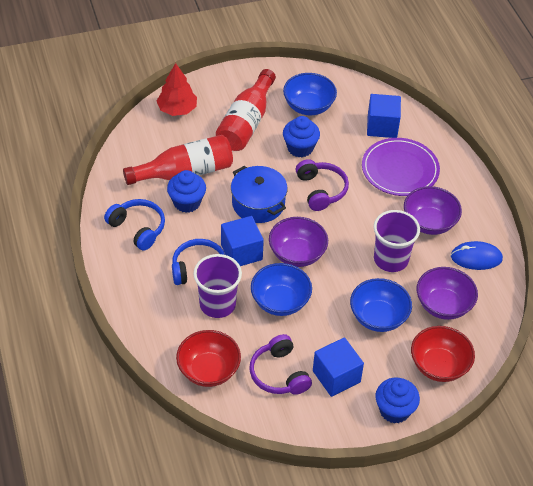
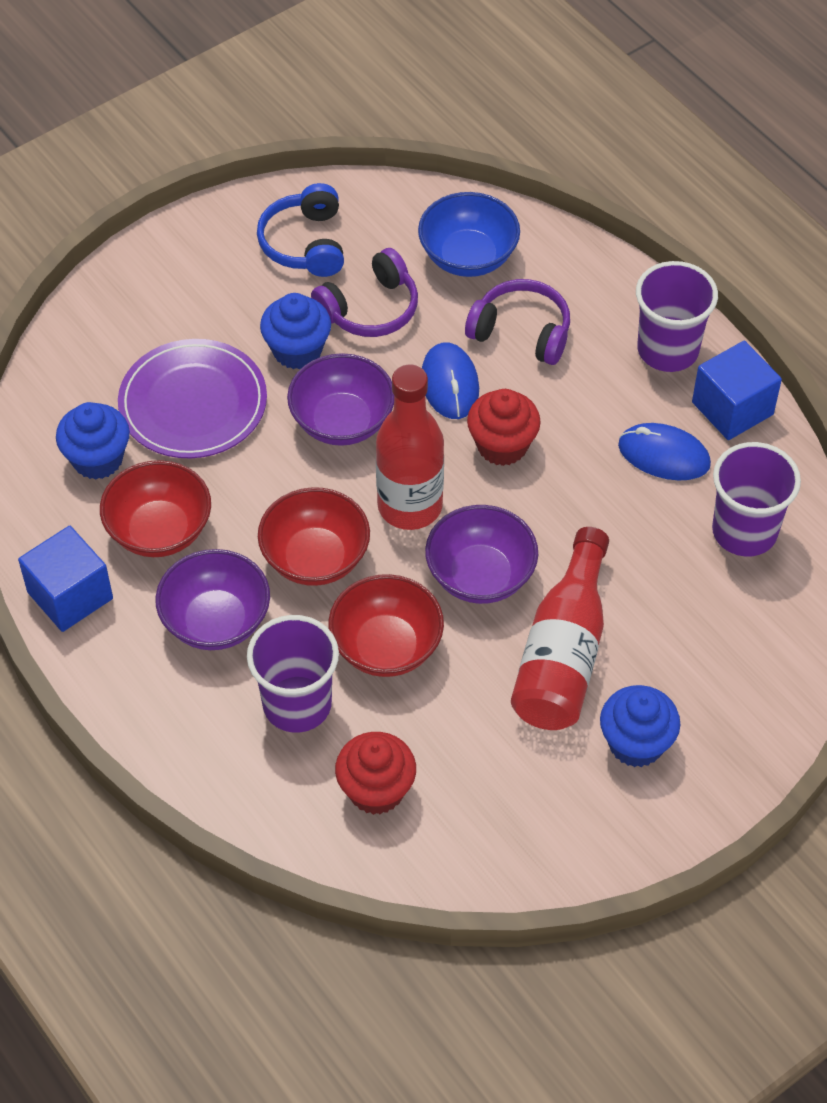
blue bowl: [251,263,312,316] [283,73,337,115] [350,278,412,332] = 3 -> [418,192,520,277] = 1
blue cube: [221,216,264,266] [313,337,364,397] [367,94,401,138] = 3 -> [18,526,113,632] [692,341,782,440] = 2
blue headphones: [104,199,165,251] [172,239,225,285] = 2 -> [257,183,344,277] = 1
blue mouse: [451,241,503,270] = 1 -> [422,342,479,419] [618,423,711,480] = 2
blue pot: [231,166,288,223] = 1 -> none = 0
purple cup: [193,254,242,318] [374,210,420,272] = 2 -> [247,615,339,733] [636,261,718,372] [712,442,801,556] = 3
red bowl: [176,330,241,387] [411,326,475,382] = 2 -> [100,460,211,557] [258,487,370,586] [328,574,444,677] = 3
red cupcake: none = 0 -> [335,732,416,815] [467,389,541,466] = 2
red tree: [157,63,197,116] = 1 -> none = 0

